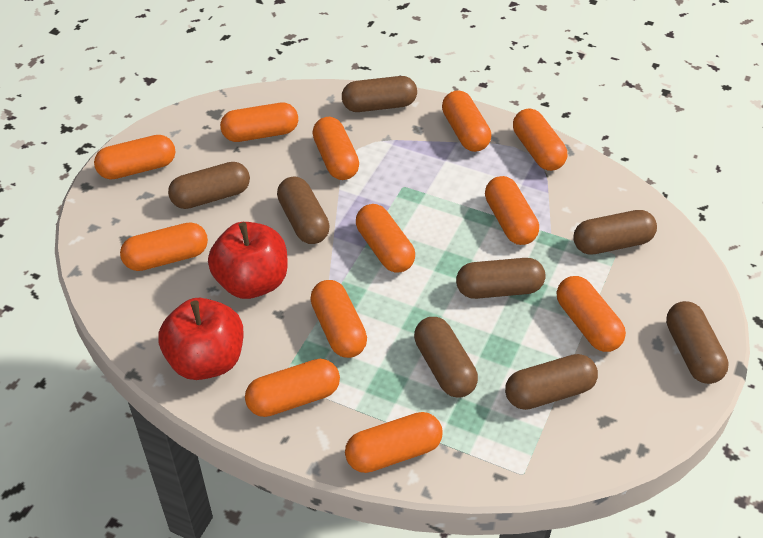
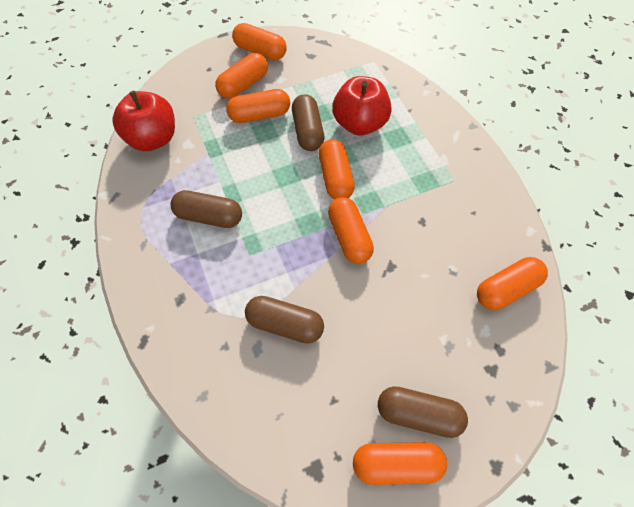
brown capsule: [168,162,250,209] [277,176,330,244] [342,76,417,112] [414,317,478,398] [456,258,546,299] [505,354,598,410] [573,210,657,255] [666,301,729,384] = 8 -> [171,190,242,228] [245,296,324,344] [292,94,324,151] [378,386,468,438] = 4
orange capsule: [94,135,175,180] [120,222,208,271] [220,103,298,142] [245,359,340,417] [310,280,367,358] [313,117,359,180] [345,412,443,473] [356,204,415,273] [442,90,491,152] [485,176,539,245] [513,108,567,171] [557,276,626,352] = 12 -> [215,53,268,99] [226,89,290,123] [232,23,287,60] [319,139,355,200] [328,197,374,264] [353,442,447,485] [477,257,548,310] = 7

